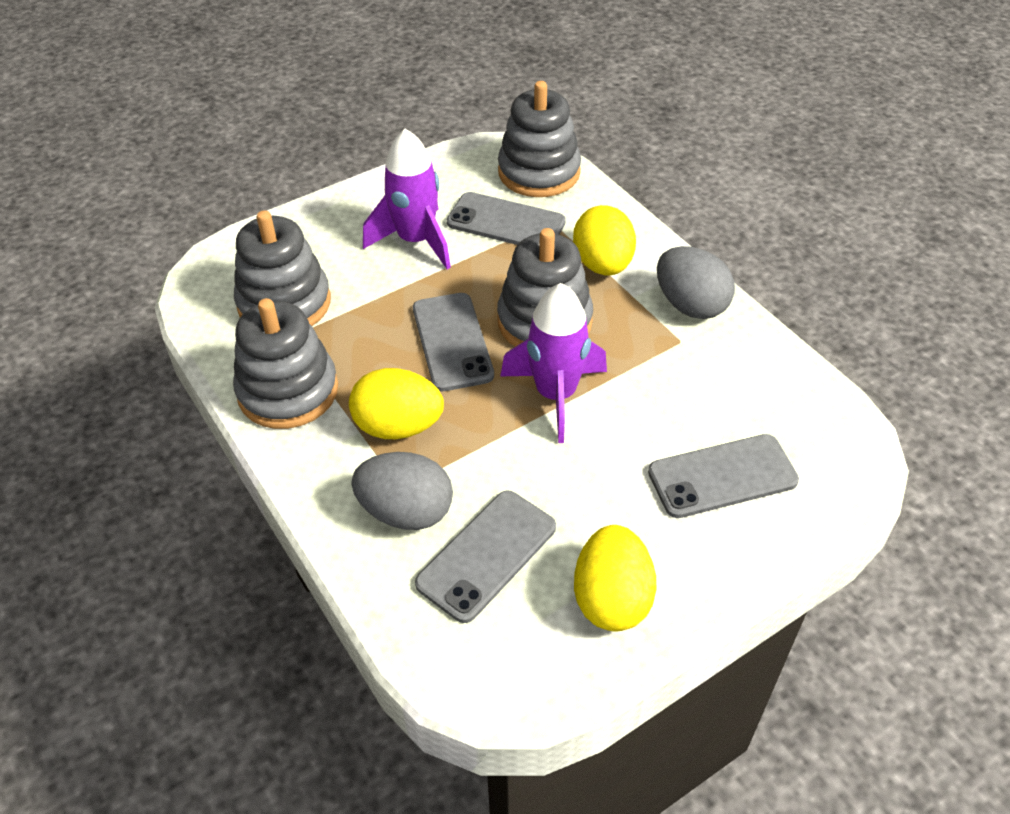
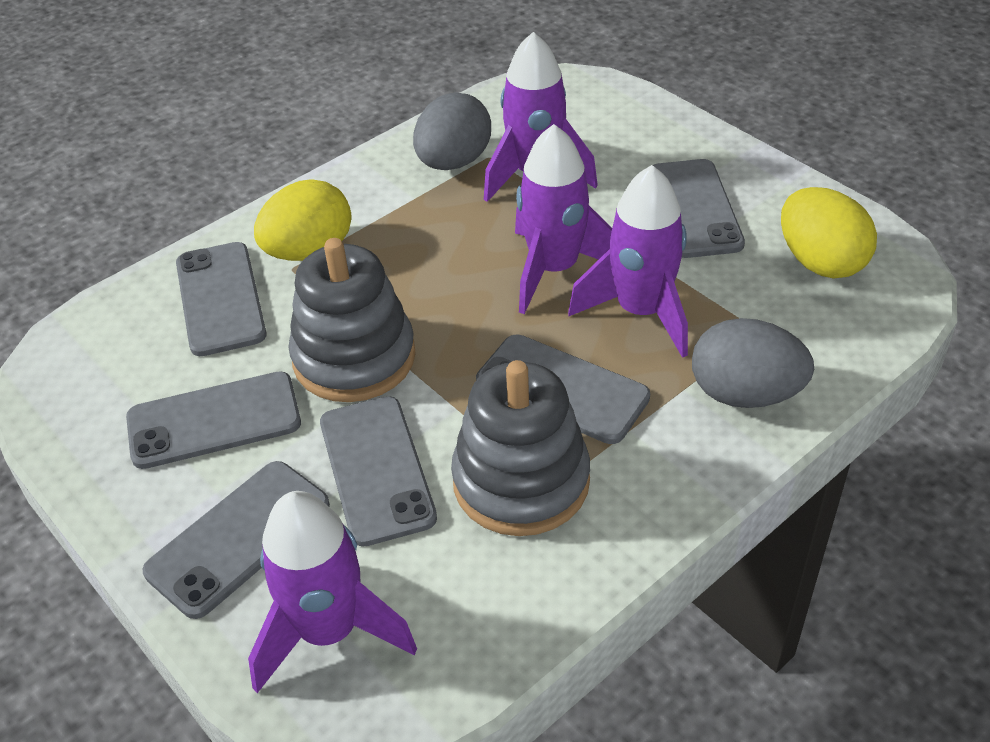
grey phone: [413,293,494,391] [415,490,556,623] [447,192,566,245] [648,434,799,518] = 4 -> [126,371,301,469] [143,461,330,619] [176,242,267,356] [320,396,437,547] [476,334,650,444] [653,159,745,258] = 6
grey stacking toy: [233,298,338,429] [234,210,331,326] [497,228,593,347] [498,81,581,197] = 4 -> [288,238,416,402] [451,360,590,536] = 2
purple rocket: [363,129,451,269] [500,283,607,443] = 2 -> [248,491,417,693] [484,32,598,202] [515,124,612,314] [568,165,688,358] = 4
yellow egg: [349,368,444,439] [573,205,636,276] [574,525,657,631] = 3 -> [254,179,352,261] [781,187,877,279] = 2

